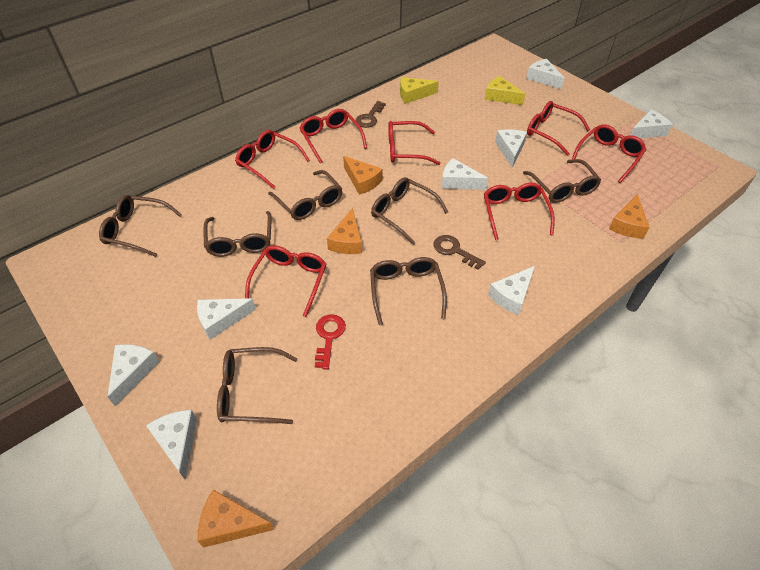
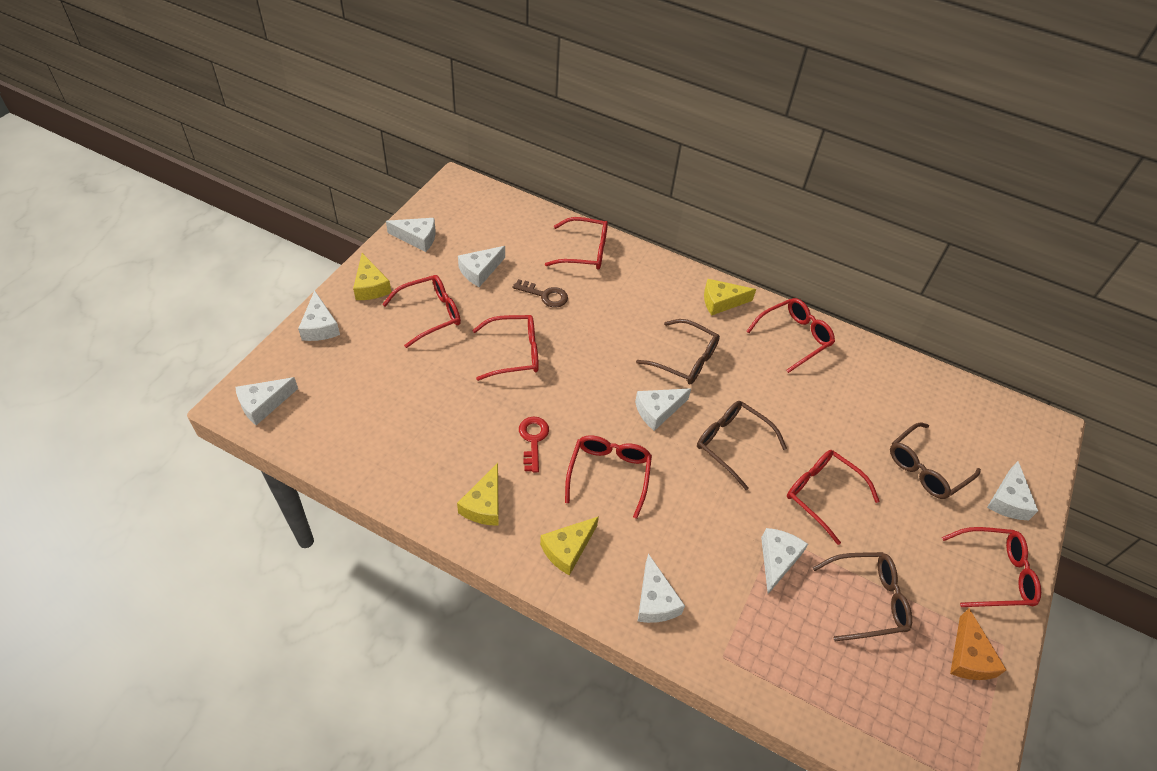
brown glasses: [99,195,182,257] [203,211,271,257] [217,347,297,424] [268,170,342,220] [370,257,447,325] [371,177,448,245] [523,159,601,203] = 7 -> [636,319,720,385] [697,401,787,490] [812,552,912,641] [890,422,981,499] = 4
brown key: [356,101,386,128] [433,235,486,270] = 2 -> [513,279,568,308] = 1
orange cheese: [198,489,274,548] [327,208,362,254] [343,156,383,195] [609,194,649,239] = 4 -> [950,609,1006,680] = 1
yellow cheese: [400,77,439,104] [485,76,526,105] = 2 -> [353,253,391,300] [457,463,499,526] [540,516,599,575] [704,279,756,315] = 4

